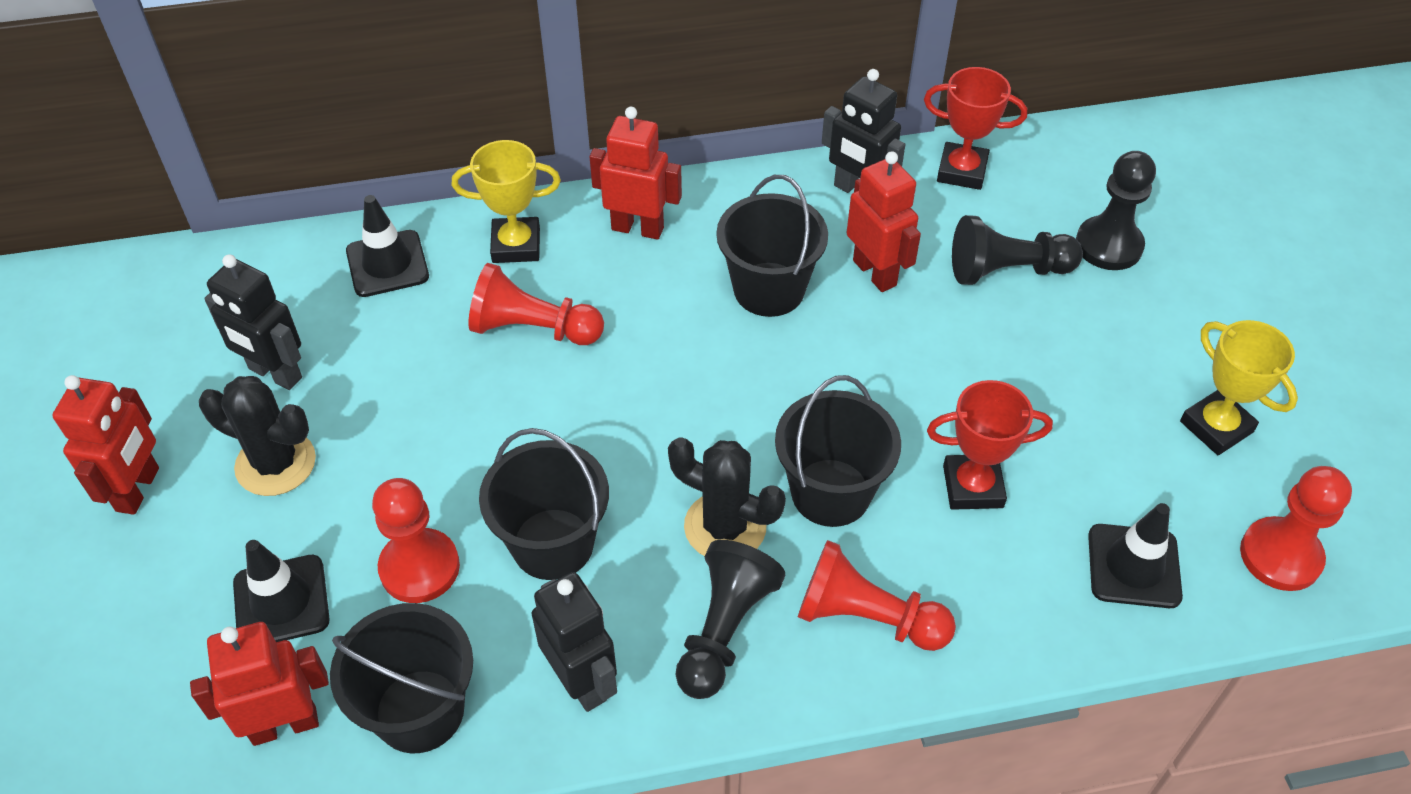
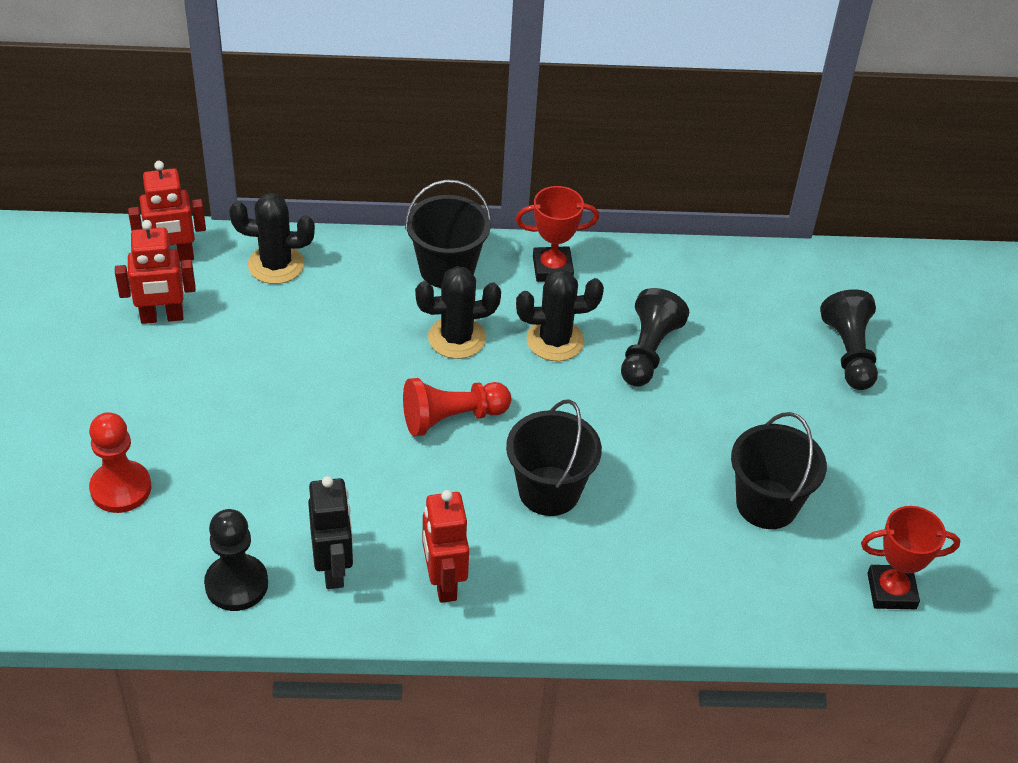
black bucket: [330,603,473,753] [479,428,609,580] [716,175,828,317] [775,375,901,527] = 4 -> [405,179,491,288] [506,399,602,516] [731,412,827,529] = 3
black cactus: [199,376,316,496] [668,437,786,556] = 2 -> [229,193,315,284] [415,266,501,359] [516,269,604,361] = 3
black robot: [204,254,302,390] [531,572,617,712] [822,69,905,193] = 3 -> [308,476,353,589] = 1
black traffic cone: [233,540,330,642] [346,195,429,297] [1088,503,1183,608] = 3 -> none = 0
red pawn: [372,478,460,603] [469,263,604,345] [798,540,956,651] [1240,466,1352,591] = 4 -> [89,412,151,513] [403,378,511,436] = 2
red robot: [52,375,159,515] [190,622,329,746] [590,107,682,240] [847,151,921,292] = 4 -> [115,220,196,324] [128,161,206,262] [423,490,469,603] = 3
yellow trophy: [452,140,561,263] [1180,320,1298,455] = 2 -> none = 0

